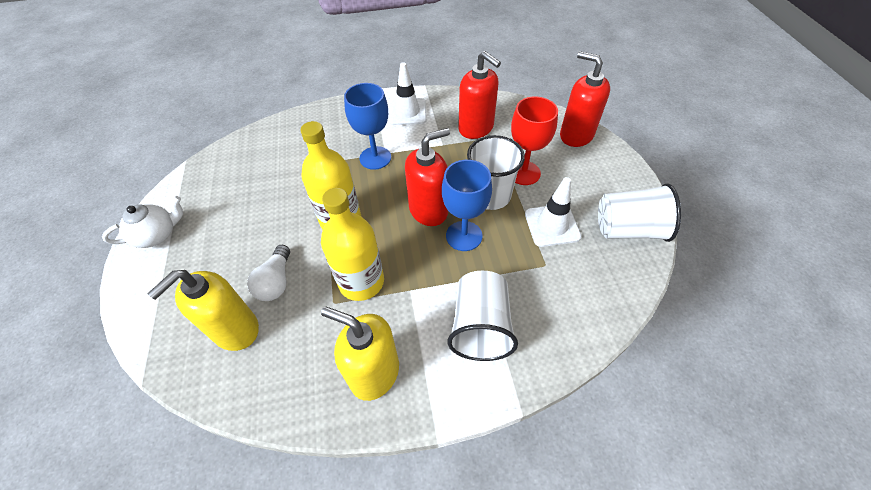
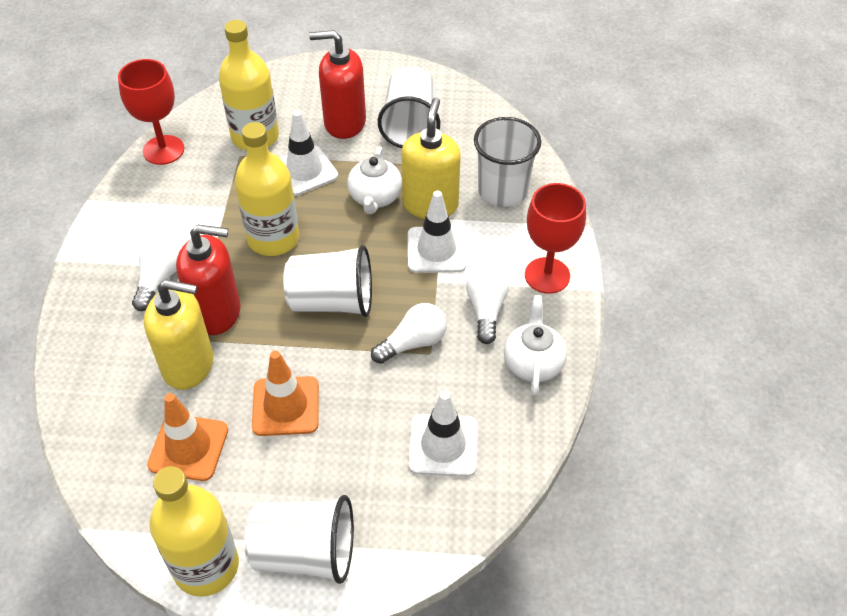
blue goblet: [344,83,391,170] [442,160,492,251] = 2 -> none = 0
orange traffic cone: none = 0 -> [147,393,228,481] [252,350,319,436] = 2
red goblet: [511,97,558,185] = 1 -> [118,59,184,165] [525,183,586,294] = 2
red soap dispenser: [405,128,450,226] [458,51,501,139] [560,51,610,147] = 3 -> [176,224,241,335] [309,30,366,139] = 2
white cup: [448,271,518,361] [467,135,525,210] [598,183,681,242] = 3 -> [245,495,354,584] [283,245,372,317] [378,67,440,148] [474,117,541,207] = 4
white light bulb: [247,245,290,301] = 1 -> [132,237,180,311] [371,303,447,364] [466,266,509,344] = 3
white teapot: [102,196,183,248] = 1 -> [347,146,402,214] [504,295,567,396] = 2
white traffic cone: [388,62,427,125] [525,177,582,247] = 2 -> [280,111,338,196] [408,191,467,273] [408,391,478,477] = 3
yellow bottle: [300,121,361,229] [321,188,384,301] = 2 -> [149,466,239,597] [219,20,279,150] [235,122,299,256] = 3

